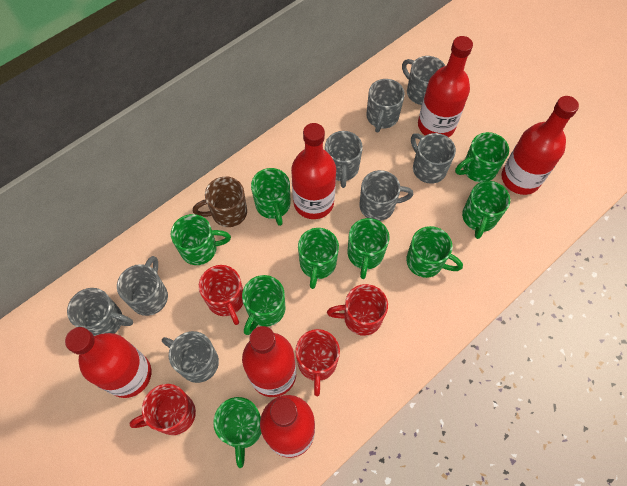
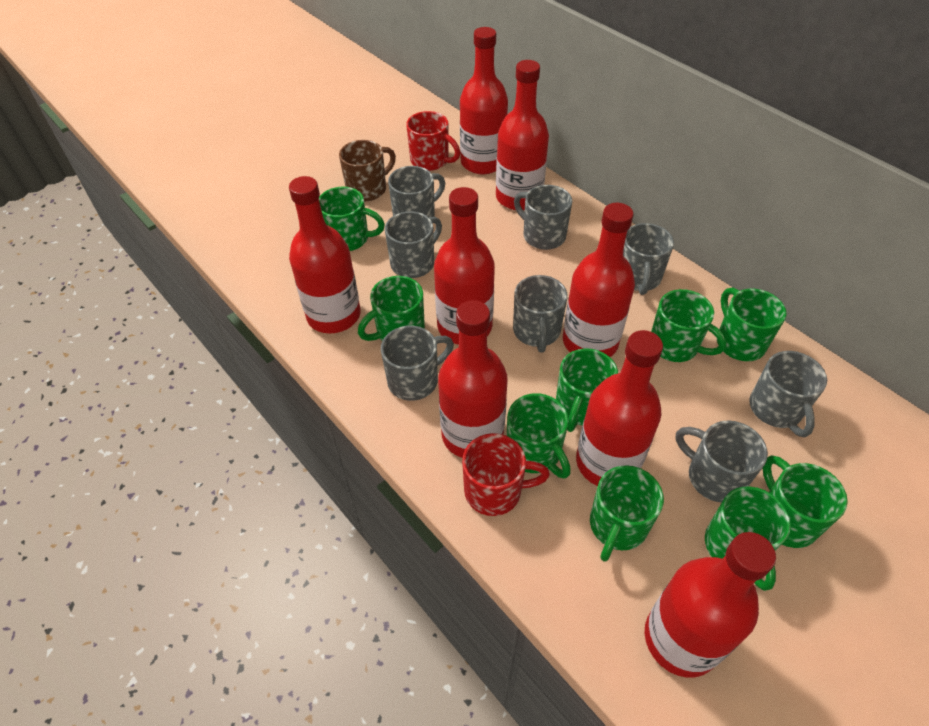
red bottle: [65,327,151,398] [242,326,296,397] [260,395,315,458] [291,123,336,219] [418,36,473,137] [501,96,579,195] = 6 -> [289,176,360,334] [434,187,495,345] [438,300,508,458] [460,27,508,174] [496,60,549,210] [563,203,635,357] [576,330,663,486] [645,532,776,678] = 8
red mug: [129,384,196,435] [199,265,243,325] [295,329,340,396] [327,284,388,336] = 4 -> [406,111,460,171] [462,433,550,516] = 2

